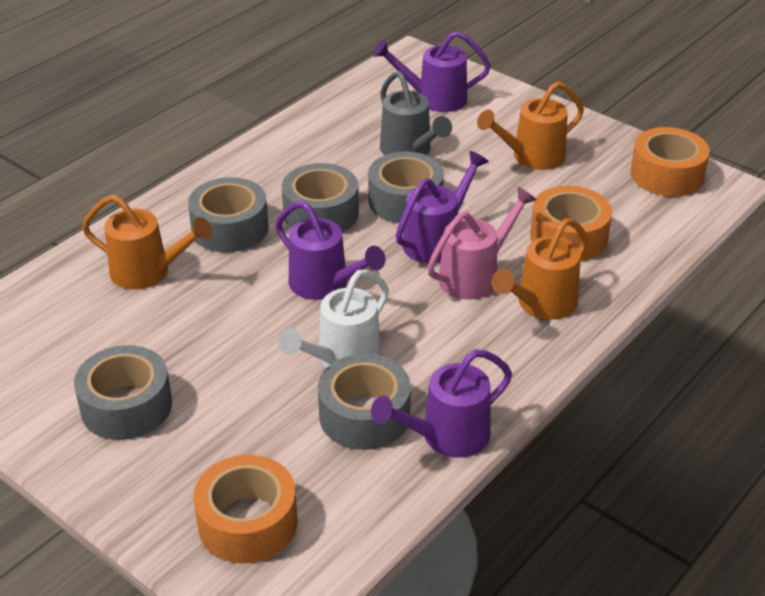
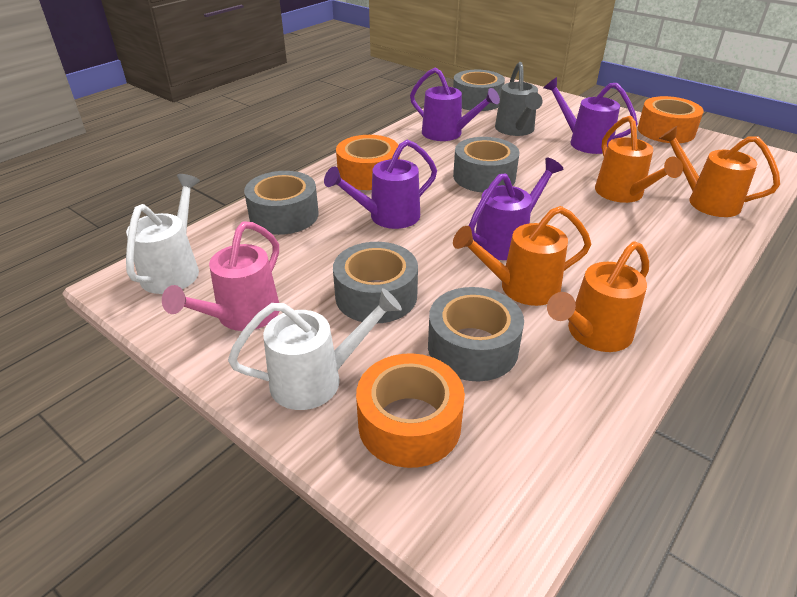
orange watering can: [82,195,213,290] [477,82,584,170] [491,218,588,319] = 3 -> [453,206,591,306] [547,241,649,352] [595,116,683,203] [659,126,780,217] = 4
white watering can: [279,270,389,368] = 1 -> [126,174,200,294] [228,288,402,410] = 2

